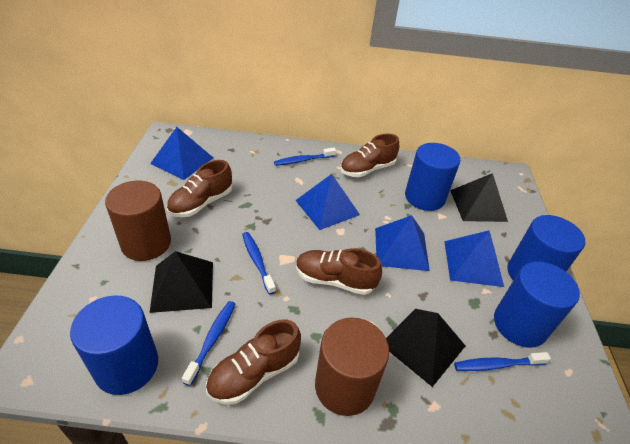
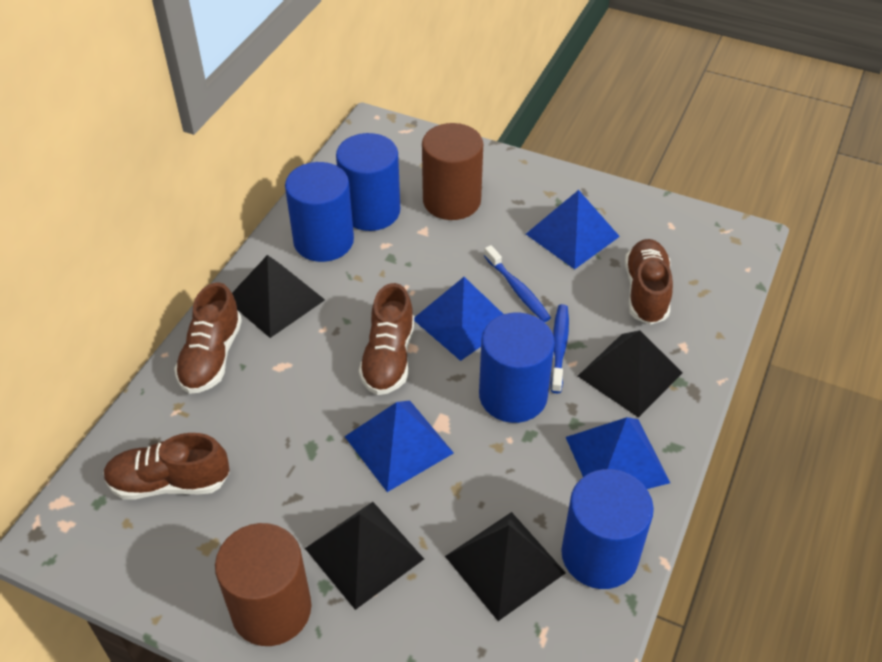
black pyramid: [150,251,213,313] [386,309,465,387] [450,173,508,222] = 3 -> [232,255,325,338] [305,502,424,610] [445,512,566,621] [578,330,682,418] = 4
blue toothbrush: [182,301,235,386] [242,232,276,295] [274,148,336,166] [454,352,551,371] = 4 -> [484,245,551,322] [551,304,569,393] = 2

